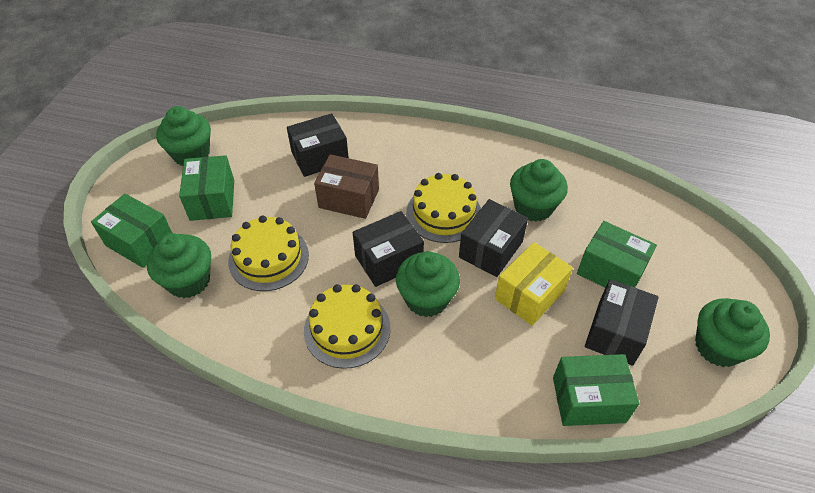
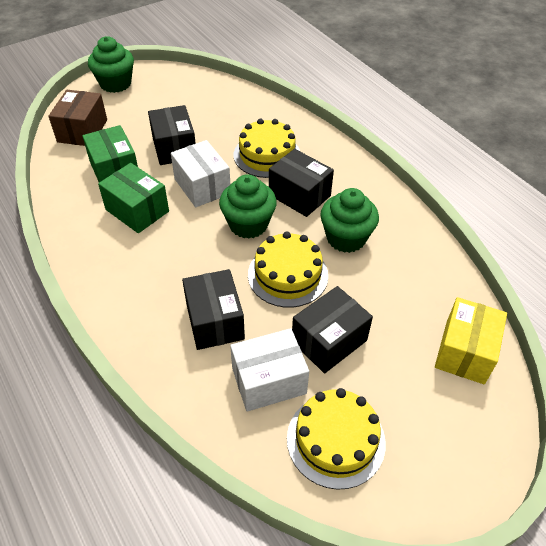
green box: [91,194,172,268] [179,155,234,221] [553,354,639,426] [577,221,657,288] = 4 -> [82,125,138,182] [98,163,169,233] = 2
green cupcake: [147,233,211,298] [156,106,211,166] [396,251,460,317] [510,159,568,222] [695,298,770,367] = 5 -> [88,36,134,93] [219,174,277,239] [320,188,379,253] = 3
white box: none = 0 -> [171,140,230,207] [230,328,309,412] = 2

